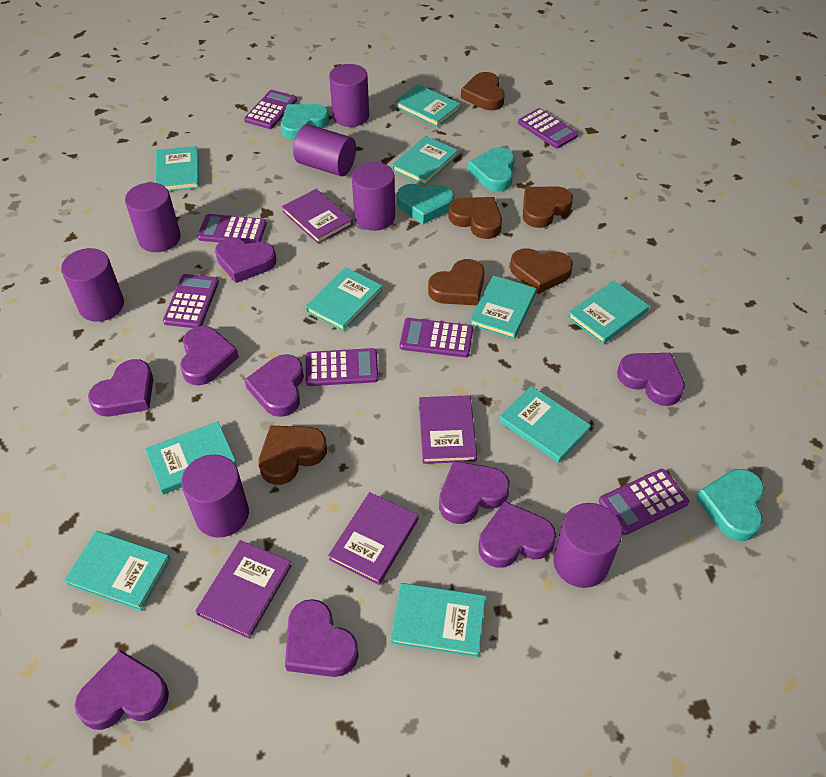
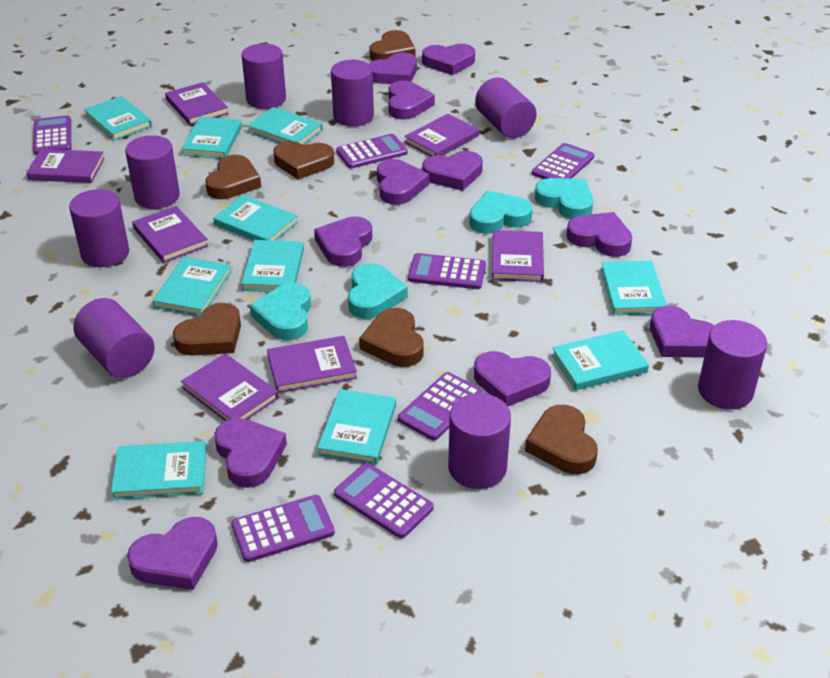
purple book: [195,540,292,639] [282,189,353,244] [328,492,418,585] [419,395,477,464] = 4 -> [26,149,105,183] [132,206,208,263] [165,82,229,125] [181,354,279,421] [267,336,357,393] [405,114,479,157] [492,230,544,282] = 7
purple cylinder: [61,248,124,322] [125,182,181,252] [181,454,249,538] [293,124,356,176] [329,64,369,127] [352,162,395,231] [553,503,622,588] = 7 -> [69,189,129,267] [73,298,155,378] [125,135,180,209] [241,44,286,109] [331,60,374,126] [448,393,511,489] [475,77,537,138] [698,320,767,409] = 8
purple heart: [75,650,169,730] [88,359,153,416] [180,326,239,385] [215,238,276,283] [245,354,304,417] [285,599,358,677] [439,460,510,524] [478,501,556,568] [617,353,685,406] = 9 -> [127,517,218,590] [214,418,287,488] [314,216,372,267] [369,52,417,84] [377,159,429,205] [388,81,435,120] [422,44,475,75] [422,151,483,191] [474,351,551,406] [566,212,632,257] [650,305,714,358] = 11

